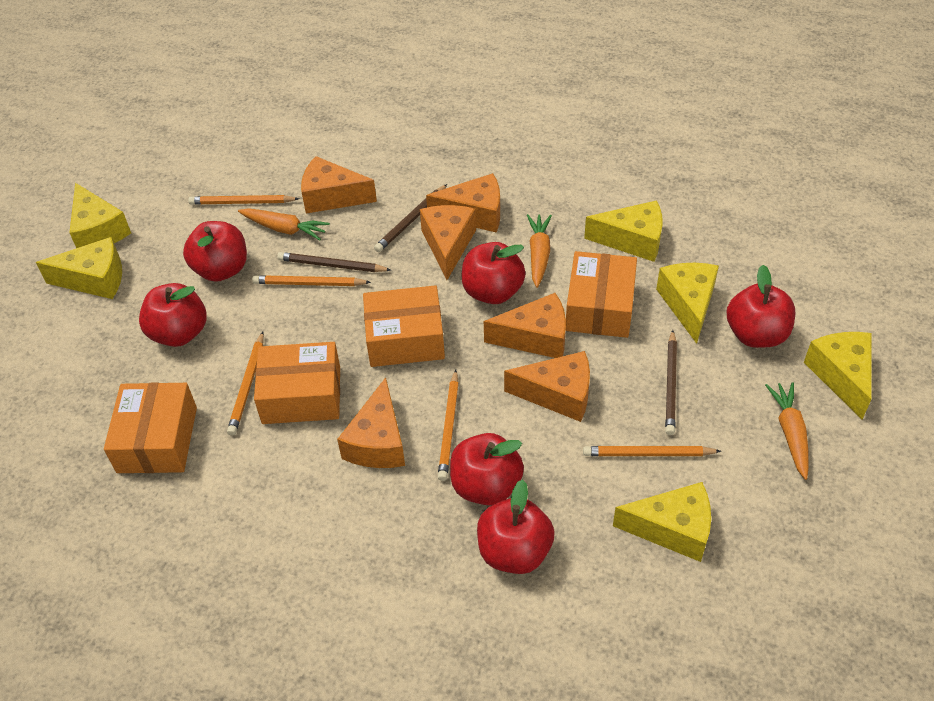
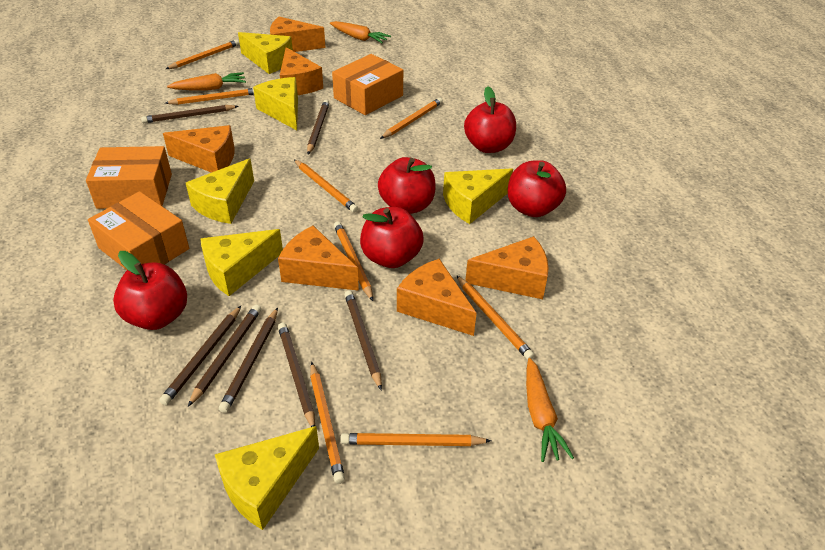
brown pencil: [277,252,391,272] [374,184,447,252] [665,330,677,435] = 3 -> [141,105,238,123] [159,306,241,405] [188,305,261,407] [219,307,278,413] [278,323,315,427] [307,100,329,155] [344,290,382,391] = 7
orange box: [104,383,197,473] [254,342,340,424] [363,285,445,367] [566,251,637,338] = 4 -> [86,146,172,209] [88,191,189,270] [332,54,403,115] = 3
orange pencil: [188,195,299,205] [227,332,264,435] [252,275,371,286] [438,370,459,481] [583,446,721,456] = 5 -> [165,88,254,105] [166,39,240,69] [294,160,358,213] [310,362,345,484] [334,222,373,301] [340,433,491,446] [380,98,443,139] [456,275,535,360] = 8
red apple: [139,283,206,347] [183,221,247,282] [450,433,524,506] [462,242,526,304] [477,480,555,574] [727,265,795,348] = 6 -> [113,251,187,330] [360,207,424,268] [378,157,436,214] [464,86,516,153] [508,160,566,217] = 5

